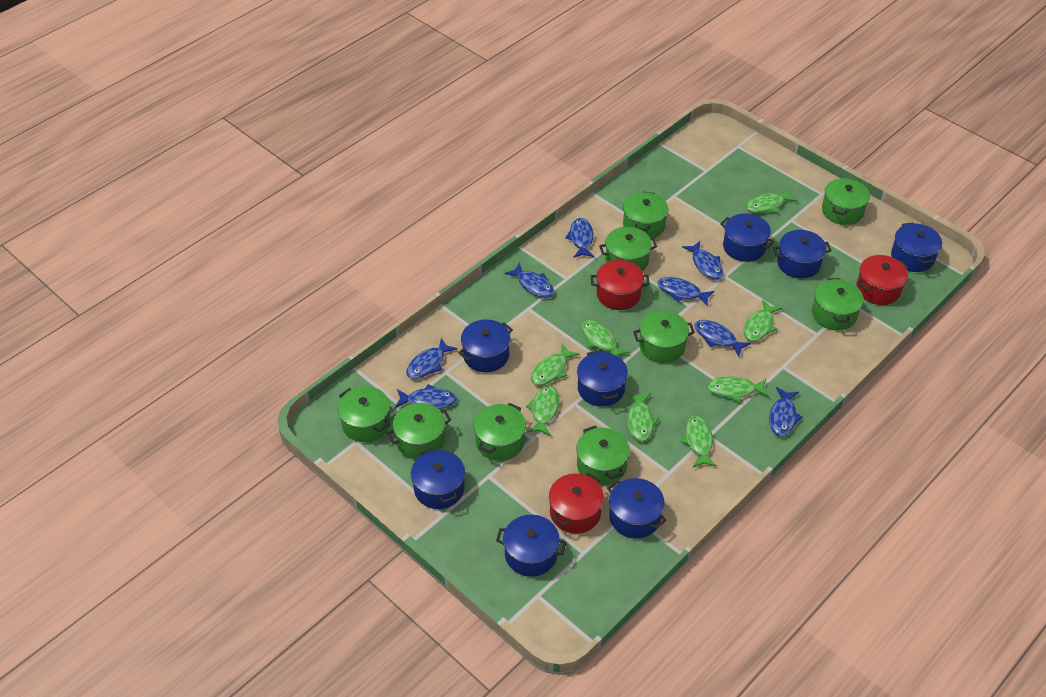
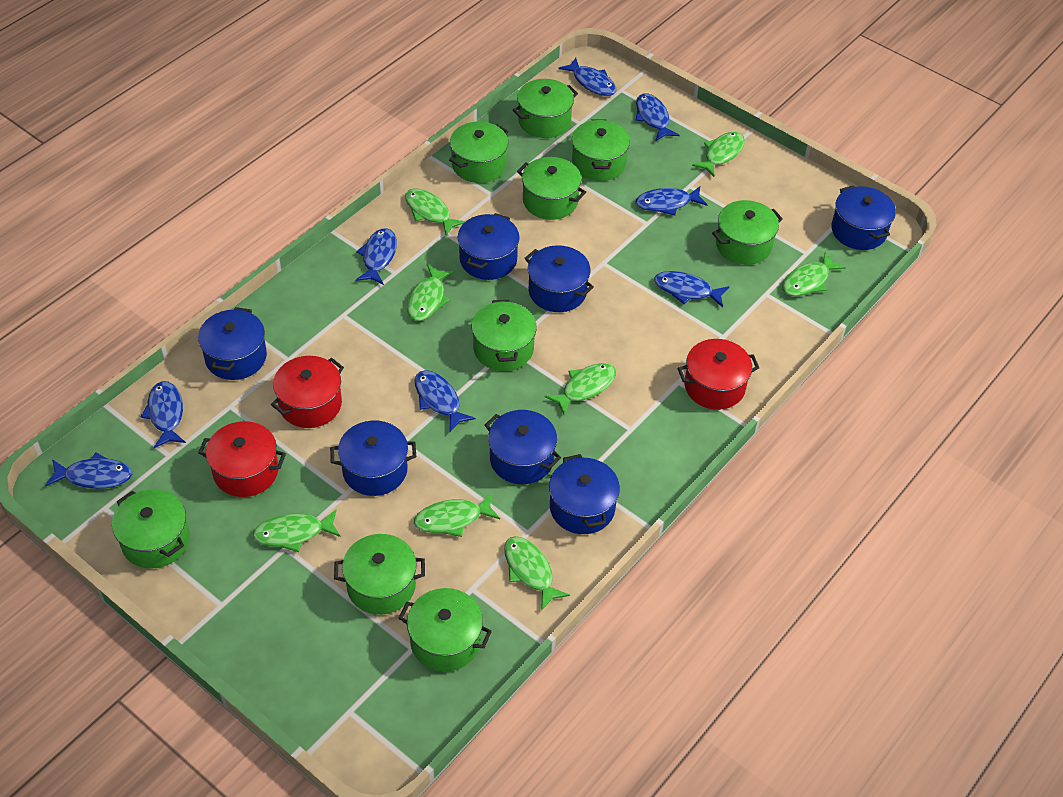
blue pot: [411,448,465,509] [458,319,513,372] [496,515,566,577] [577,350,628,407] [607,478,667,539] [720,214,774,262] [773,230,832,279] [891,222,942,272] = 8 -> [198,307,267,380] [330,421,416,496] [458,213,520,280] [485,410,561,484] [524,245,594,312] [549,454,620,534] [831,185,896,250] = 7

